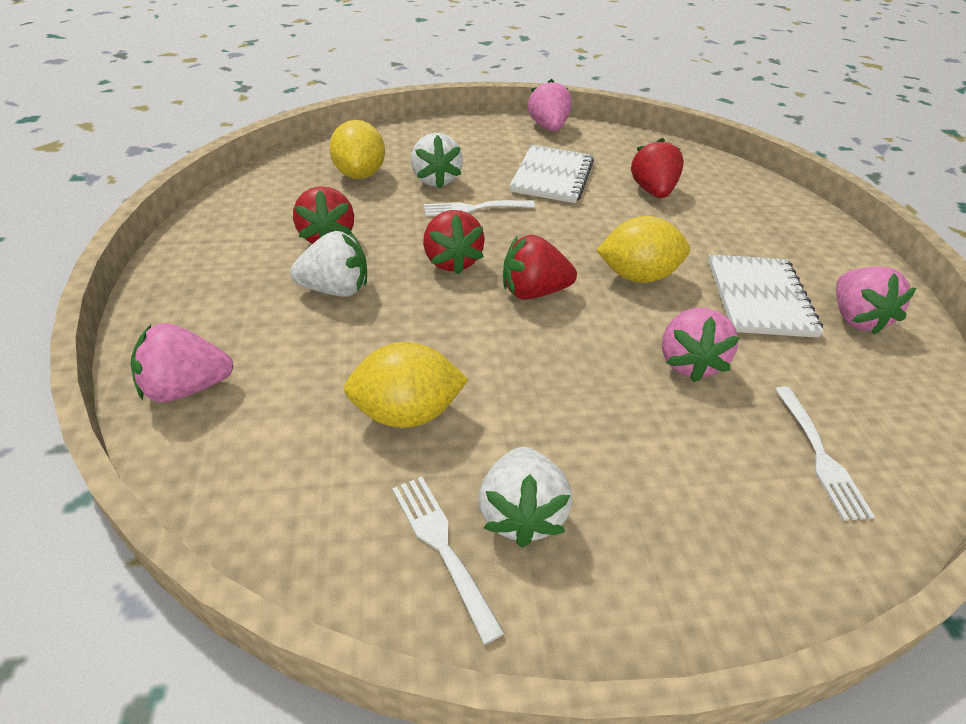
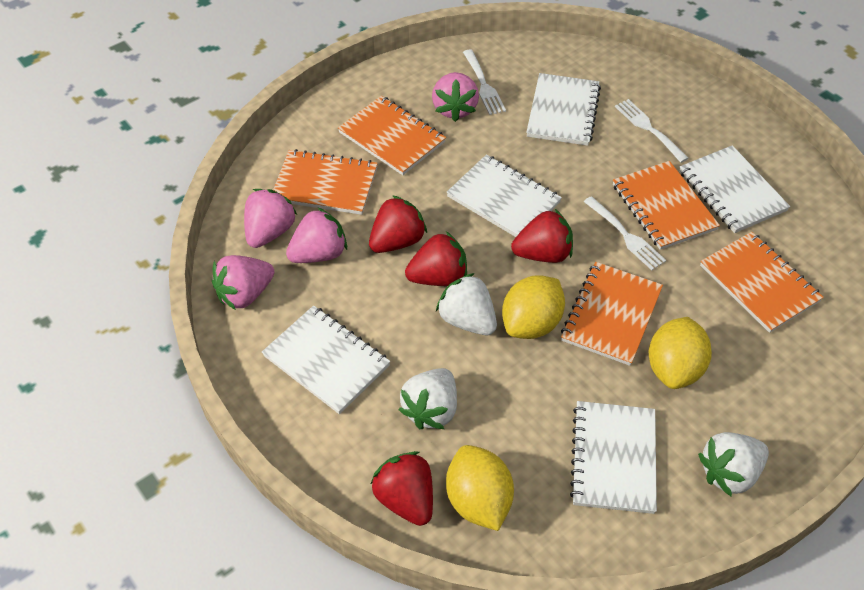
orange notebook: none = 0 -> [273,149,378,215] [338,96,446,175] [561,262,663,366] [613,161,720,250] [700,232,824,333] = 5
white notebook: [509,145,594,203] [708,254,824,338] = 2 -> [262,305,390,414] [447,155,562,237] [526,73,601,146] [570,401,657,514] [679,145,790,233] = 5

